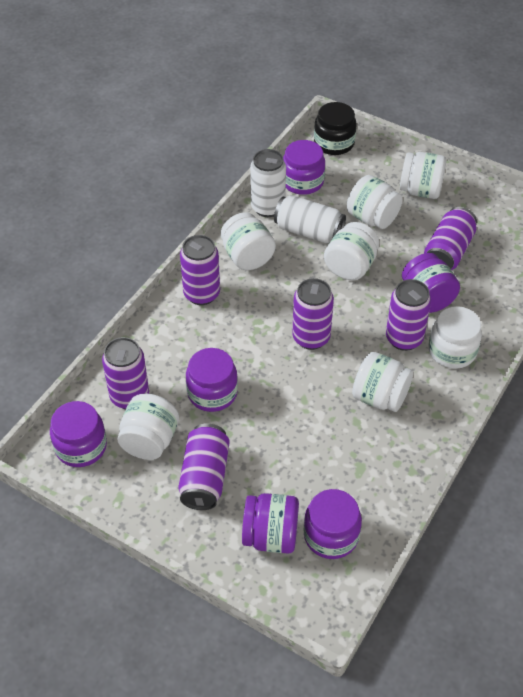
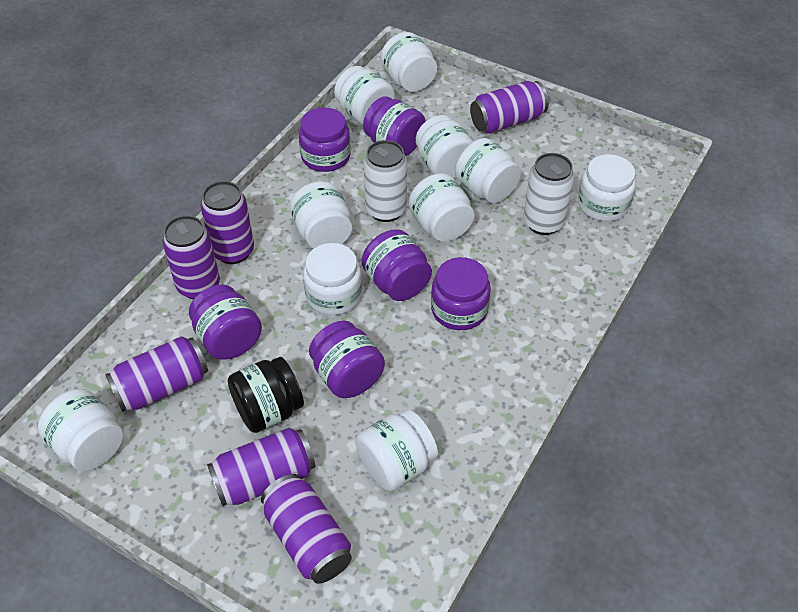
white jar: [117,393,179,460] [221,212,276,270] [324,222,379,280] [347,175,402,229] [352,352,413,412] [400,152,446,199] [429,306,482,369] = 7 -> [38,389,123,471] [290,181,352,248] [303,243,362,315] [334,66,395,125] [356,409,438,491] [380,32,437,92] [409,173,474,242] [416,115,474,178] [455,138,521,203] [578,154,636,221] = 10

